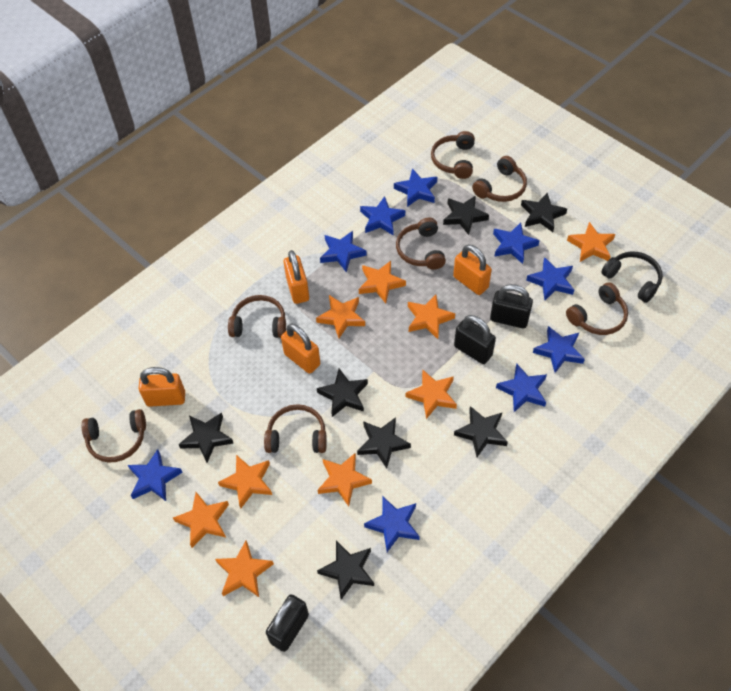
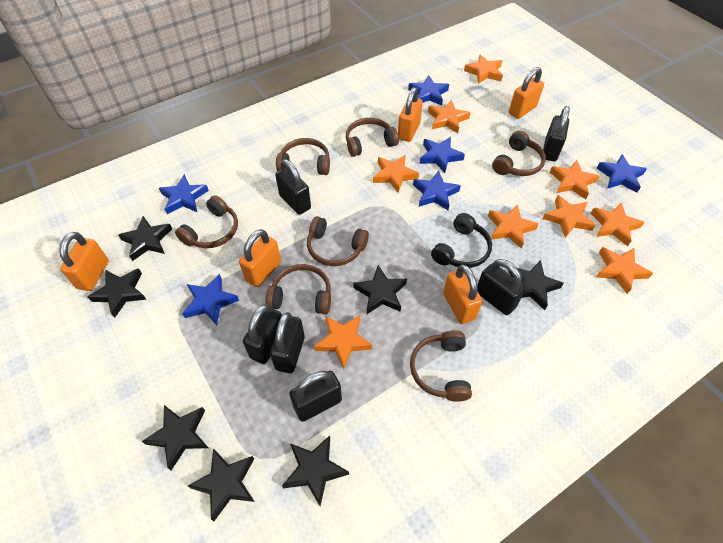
black padlock: [266,594,309,652] [454,315,496,364] [490,284,533,328] = 3 -> [243,304,282,364] [270,312,305,373] [275,159,311,215] [289,371,342,422] [477,259,526,315] [543,106,570,161] = 6
blue star: [128,449,183,501] [320,231,367,273] [360,196,405,235] [364,496,420,552] [394,168,437,207] [493,222,540,264] [496,364,547,412] [526,257,574,301] [533,326,585,373] = 9 -> [159,174,209,214] [182,274,239,325] [408,75,449,106] [413,170,461,210] [420,137,465,173] [597,154,647,193] = 6
orange padlock: [139,367,185,407] [281,324,320,374] [284,250,309,304] [453,245,492,295] = 4 -> [59,232,109,291] [239,229,281,287] [398,87,423,142] [443,264,483,324] [509,67,544,119] = 5

